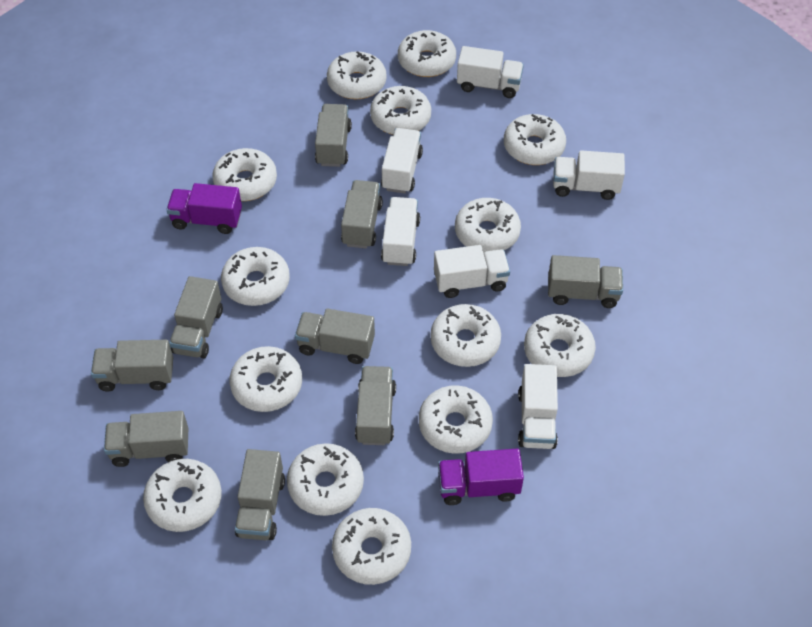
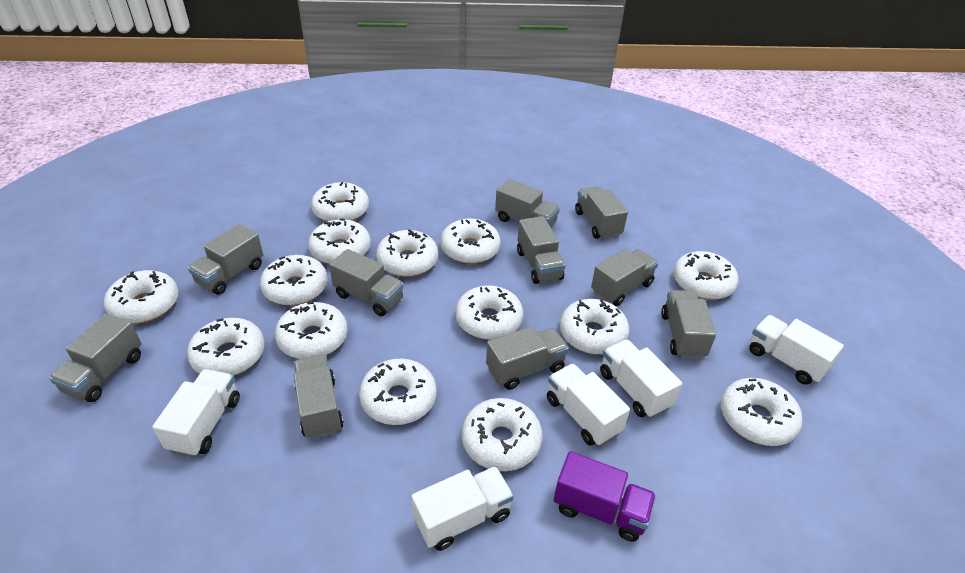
grey truck: [91,340,173,392] [104,411,188,467] [169,276,223,358] [235,449,285,540] [295,308,375,364] [315,104,352,167] [341,180,383,248] [355,366,396,445] [548,255,623,308] = 9 -> [49,314,142,402] [188,224,263,295] [294,355,344,439] [329,249,404,316] [486,326,569,390] [495,179,560,227] [517,216,566,284] [575,186,628,239] [591,249,658,306] [661,290,716,359] = 10
purple truck: [166,183,242,234] [438,449,524,505] = 2 -> [554,451,656,542] = 1
white truck: [381,128,423,193] [381,197,420,266] [434,245,510,298] [457,46,524,98] [518,364,558,449] [553,151,625,200] = 6 -> [152,369,240,457] [411,466,514,551] [547,363,630,446] [600,339,682,418] [749,315,844,384] = 5

